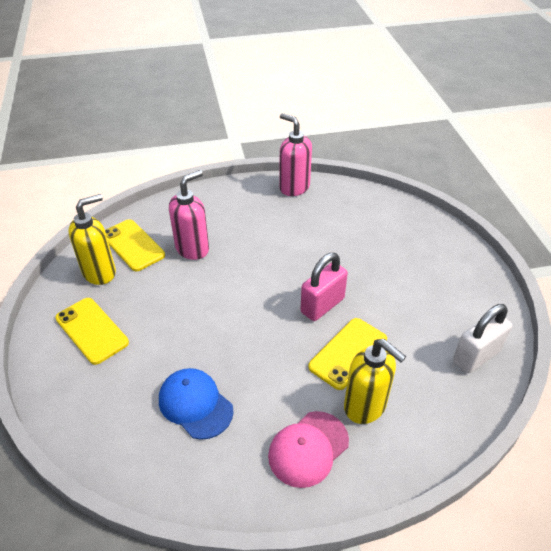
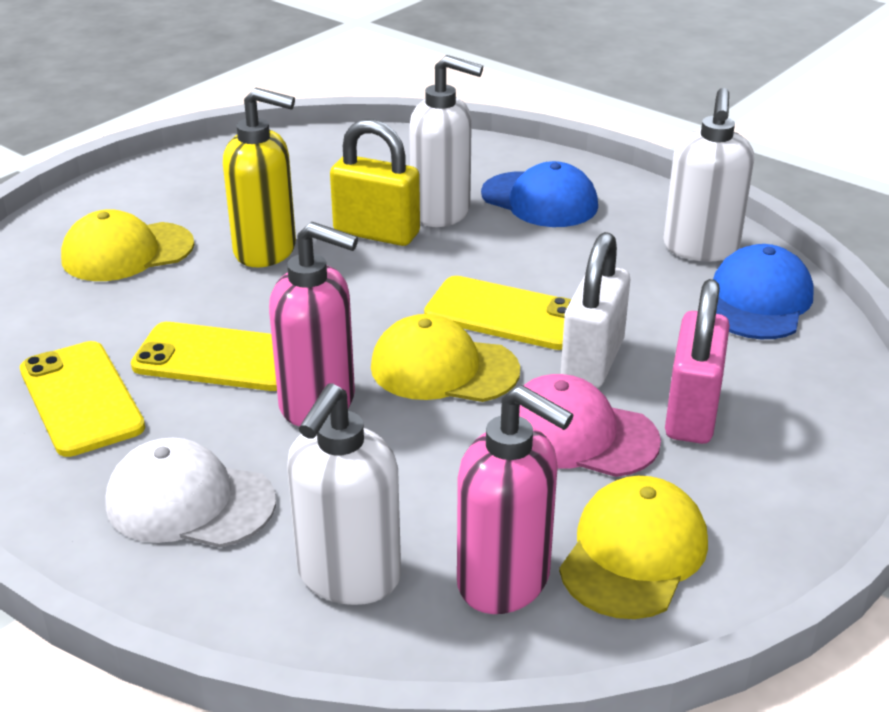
blue cap: [159,368,234,440] = 1 -> [481,161,598,227] [713,244,814,339] = 2
white cap: none = 0 -> [105,438,276,548] = 1
white soap dispenser: none = 0 -> [287,383,401,605] [409,55,483,227] [664,88,754,262] = 3
yellow cap: none = 0 -> [61,209,194,281] [371,314,520,402] [559,476,708,619] = 3
yellow padlock: none = 0 -> [330,119,420,246] = 1
yellow soap dispenser: [69,194,116,285] [344,339,406,424] = 2 -> [223,88,296,267] = 1

